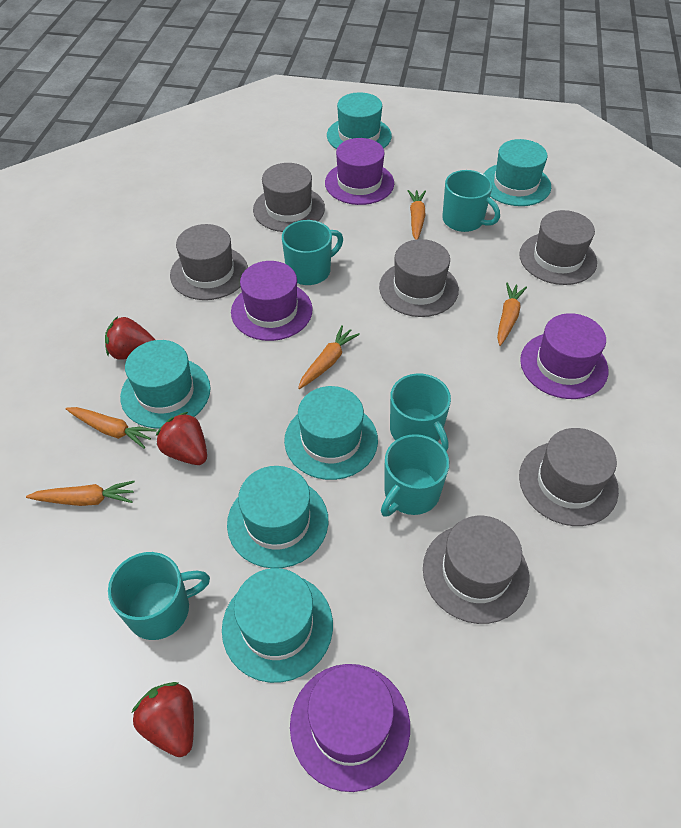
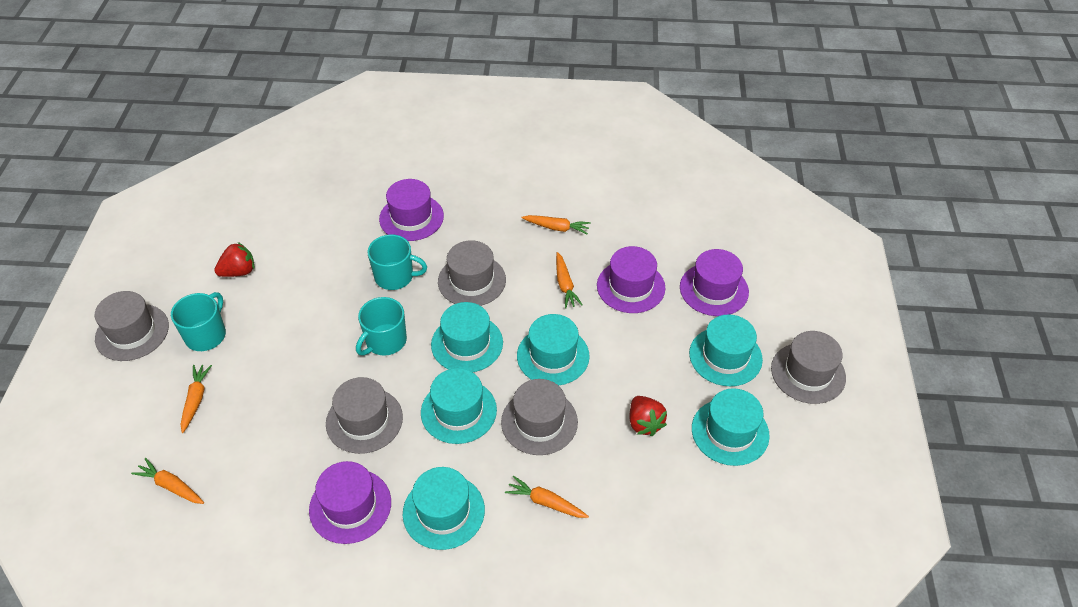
grey hat: [170,224,248,300] [253,163,325,232] [379,239,459,317] [423,516,530,624] [519,210,597,285] [519,428,619,526] = 6 -> [95,291,169,361] [326,377,403,454] [438,240,506,306] [501,379,578,455] [771,331,846,404] = 5
red strawberry: [105,316,155,360] [131,682,194,757] [156,412,207,465] = 3 -> [214,242,254,277] [629,396,667,436] = 2
turquoise mug: [108,552,210,640] [282,220,343,285] [381,434,449,517] [390,373,451,451] [442,170,500,232] = 5 -> [171,292,226,351] [356,297,407,356] [367,234,427,290] = 3

